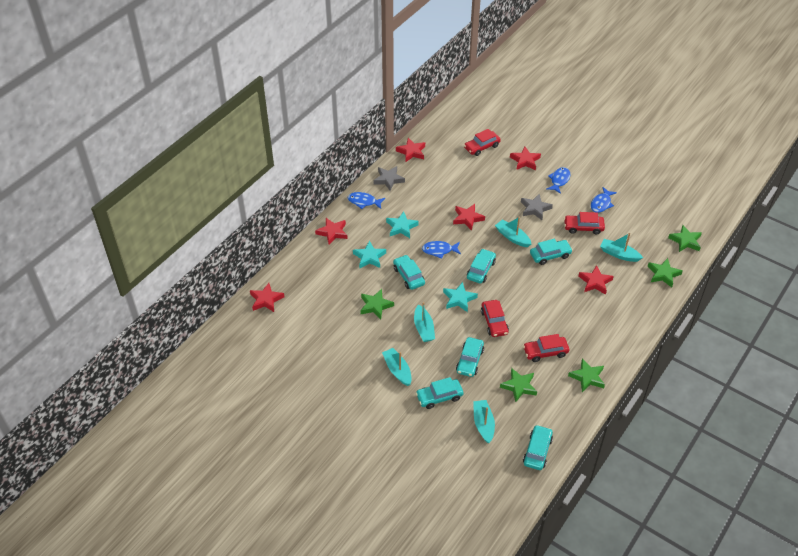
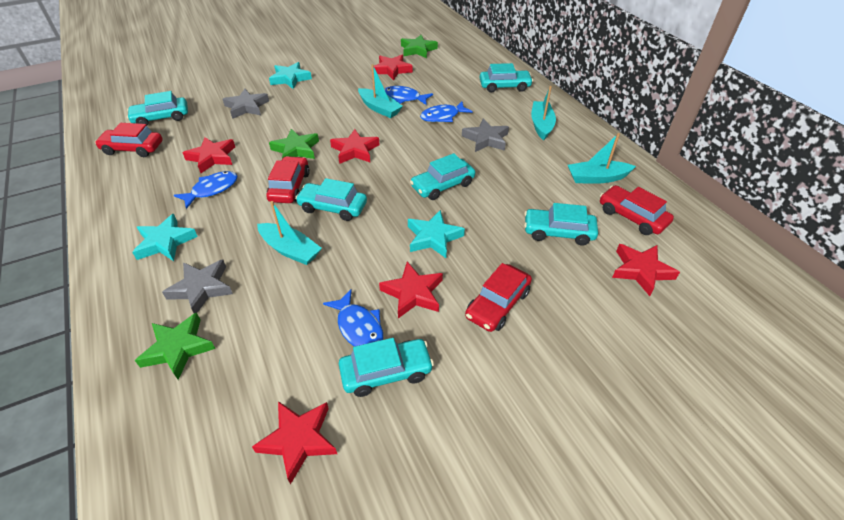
green star: [360,289,394,319] [500,368,537,402] [568,359,605,392] [648,258,683,287] [668,225,702,252] = 5 -> [135,312,216,380] [269,129,319,159] [401,35,438,58] = 3
grey star: [374,166,405,191] [521,194,553,220] = 2 -> [162,259,233,313] [222,89,269,119] [462,119,509,152] = 3
turquoise boat: [382,348,412,386] [414,302,435,342] [473,400,495,443] [495,217,531,247] [600,233,643,262] = 5 -> [257,201,322,265] [358,64,403,118] [531,86,556,140] [568,133,636,184] = 4

